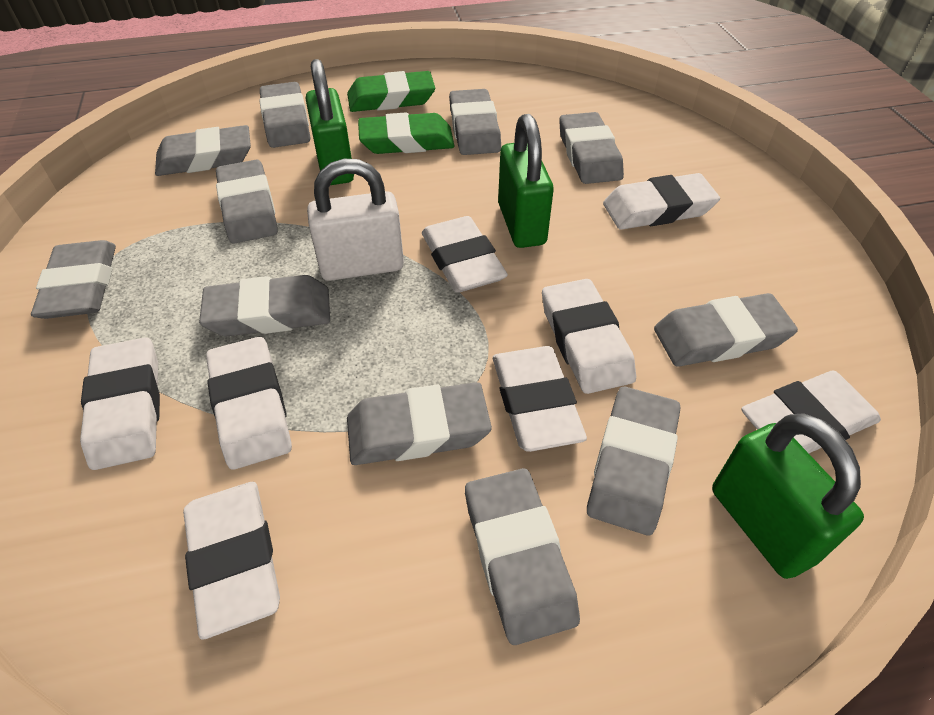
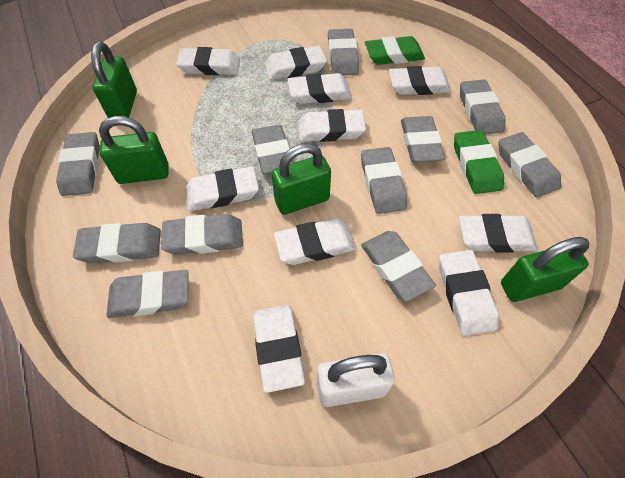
green padlock: [306,59,354,185] [498,114,554,248] [712,413,864,579] = 3 -> [91,42,137,118] [99,116,168,184] [271,143,331,215] [501,237,589,302] = 4
white eraser: [80,337,160,470] [183,482,280,640] [206,337,292,470] [422,216,508,293] [493,346,587,452] [542,279,636,394] [603,173,720,230] [741,371,881,453] = 8 -> [176,47,240,75] [185,166,259,211] [253,305,305,393] [265,46,327,80] [274,218,357,265] [288,73,352,104] [298,109,366,142] [389,66,451,95] [439,250,499,336] [459,214,538,252] = 10

